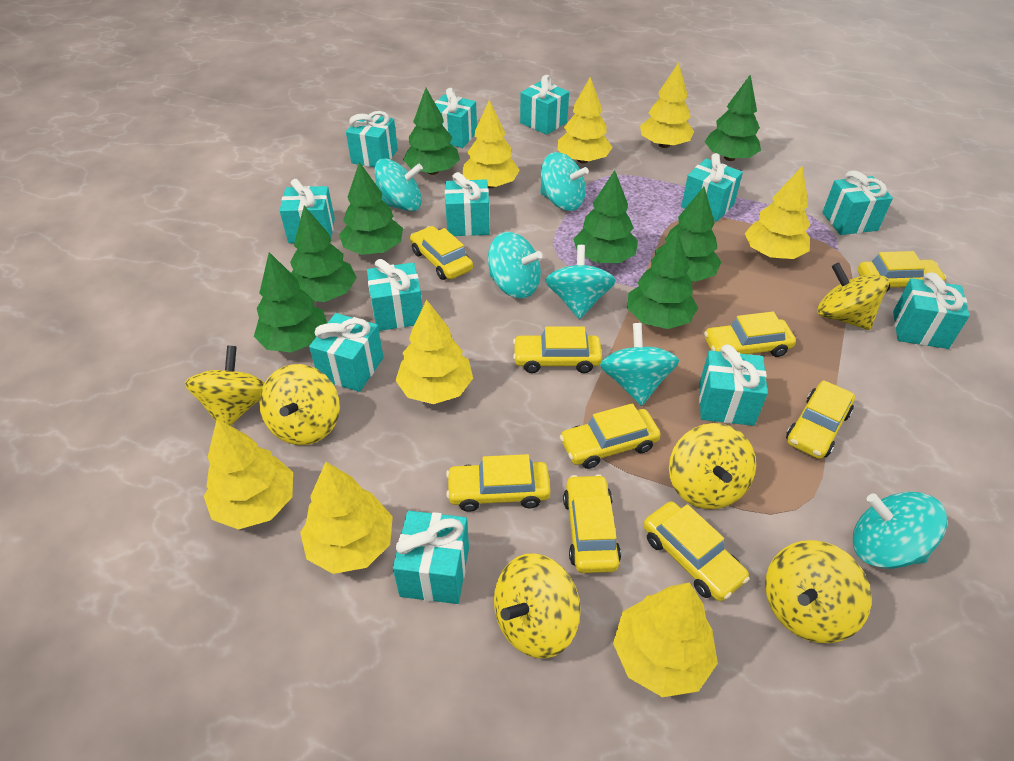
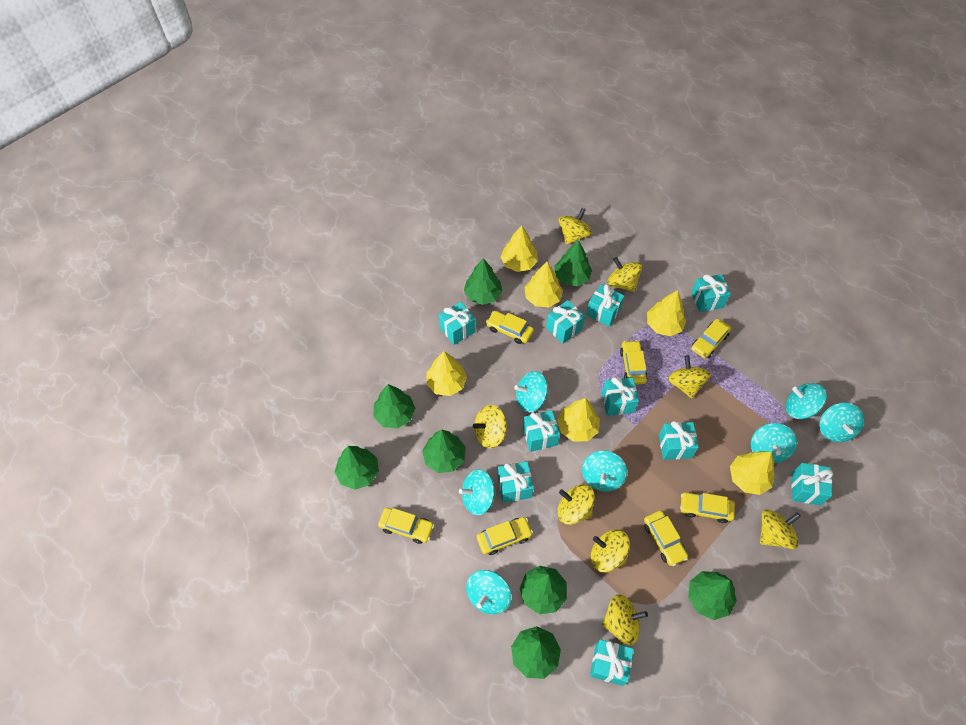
turquoise gift: [279,179,335,243] [309,313,384,392] [346,111,398,167] [367,259,423,331] [393,511,469,604] [435,88,477,148] [445,172,490,236] [520,75,569,135] [681,153,743,221] [699,344,768,426] [822,170,893,235] [893,272,970,349] = 12 -> [439,302,476,345] [497,462,534,503] [523,410,560,452] [546,300,585,344] [586,284,624,327] [590,639,634,686] [601,377,639,416] [659,421,699,460] [691,274,731,312] [792,463,833,505] = 10
turquoise spinning top: [375,158,423,211] [488,232,542,298] [540,152,589,211] [545,245,616,319] [600,323,679,406] [853,492,947,569] = 6 -> [459,469,496,515] [466,570,511,614] [514,371,548,413] [582,451,627,491] [751,423,797,463] [786,383,827,419] [819,403,864,442] = 7
yellow car: [410,226,473,280] [446,454,551,512] [513,326,602,373] [560,403,661,469] [563,474,621,573] [643,501,750,601] [704,312,796,357] [786,380,855,459] [858,251,946,292] = 9 -> [378,508,434,544] [477,517,533,555] [486,311,534,344] [620,340,648,385] [644,511,688,566] [680,492,735,523] [691,319,731,359] = 7
yellow spinning top: [185,345,265,426] [259,364,340,445] [494,553,581,658] [669,423,756,509] [765,540,872,643] [817,263,889,330] = 6 -> [473,405,507,448] [557,484,595,525] [559,208,592,245] [591,529,630,572] [602,594,648,645] [607,257,642,292] [668,355,711,399] [760,509,801,549] = 8
yellow tree: [204,419,293,530] [300,462,393,574] [395,300,473,404] [463,100,520,188] [557,77,613,164] [613,582,718,697] [640,62,694,148] [745,166,810,259] = 8 -> [426,351,467,396] [501,225,538,272] [524,262,563,307] [557,398,600,442] [647,290,686,336] [730,451,775,495] = 6

